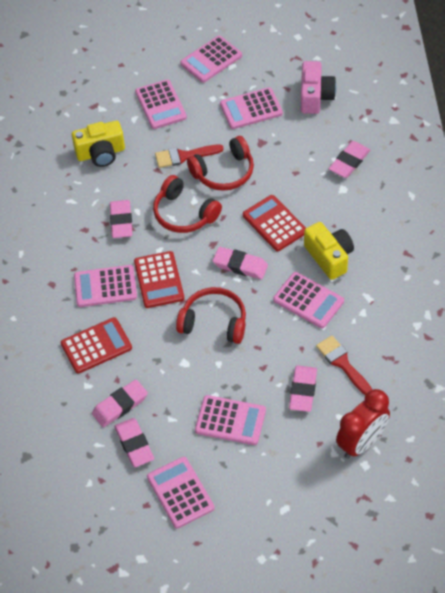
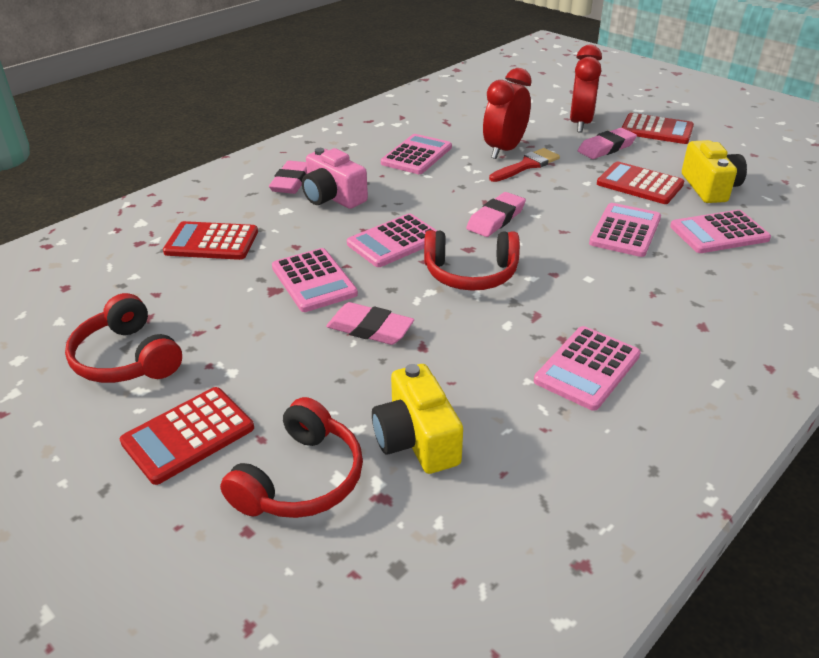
pink calculator: [74,265,137,307] [135,79,187,129] [147,457,215,529] [180,36,242,83] [195,395,266,445] [220,87,283,129] [273,272,344,328] = 7 -> [272,248,358,312] [347,213,437,267] [381,134,452,174] [534,326,641,411] [589,203,661,257] [670,210,771,253] = 6
pink eraser: [92,379,148,427] [110,200,133,238] [114,418,154,467] [213,247,268,279] [289,366,317,412] [329,141,370,178] = 6 -> [269,161,307,194] [326,302,414,345] [466,192,526,237] [578,128,637,159] = 4
red brush: [155,144,224,168] [316,336,372,395] = 2 -> [489,148,560,182] = 1
red calculator: [61,317,132,374] [134,251,184,308] [243,195,306,251] = 3 -> [120,387,254,485] [163,221,258,260] [597,162,684,204] [622,113,694,144] = 4
red clock: [336,389,390,459] = 1 -> [483,68,532,159] [570,45,602,133] = 2

